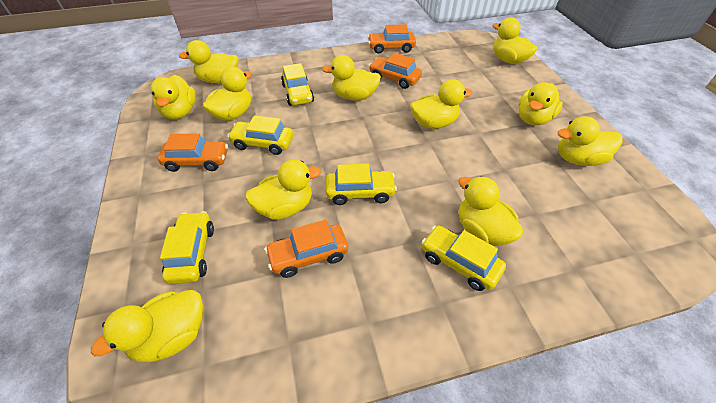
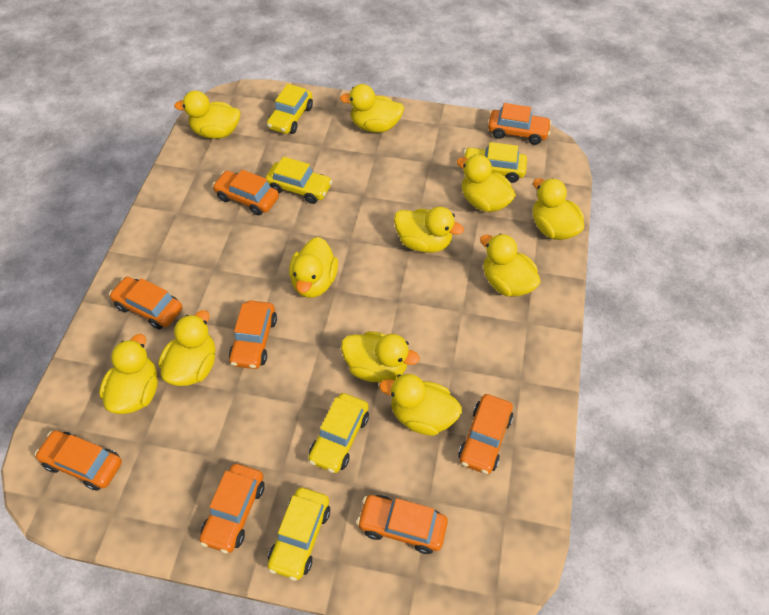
orange car: [158,133,228,172] [265,220,348,278] [368,24,416,54] [369,53,422,89] = 4 -> [35,430,122,491] [109,277,182,330] [200,464,265,554] [212,170,279,216] [229,300,277,369] [357,495,448,554] [458,394,513,474] [488,103,552,145] = 8

